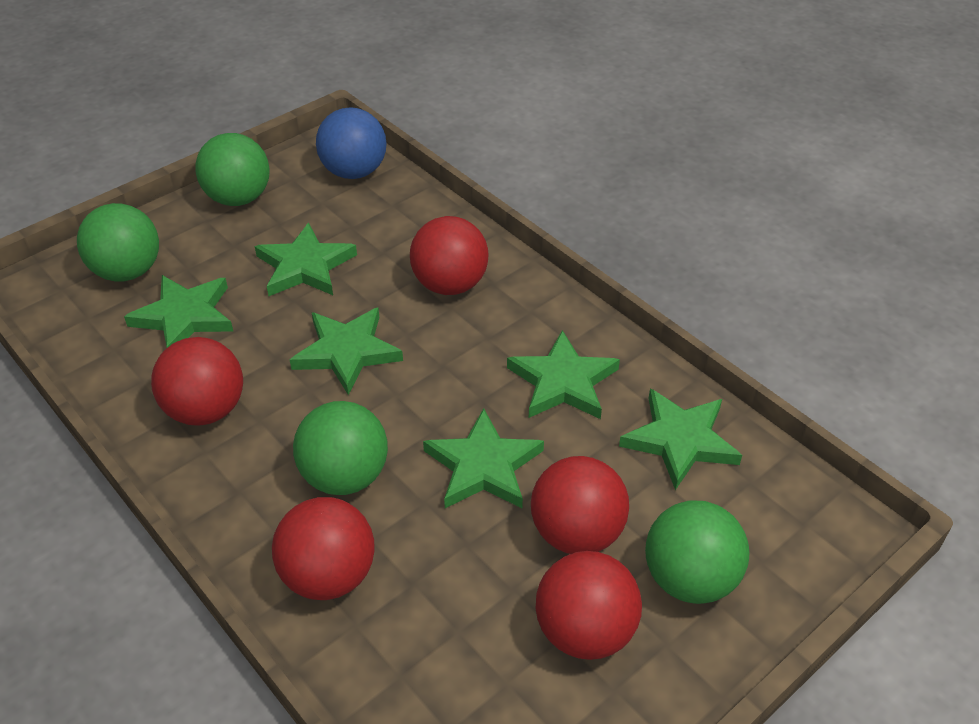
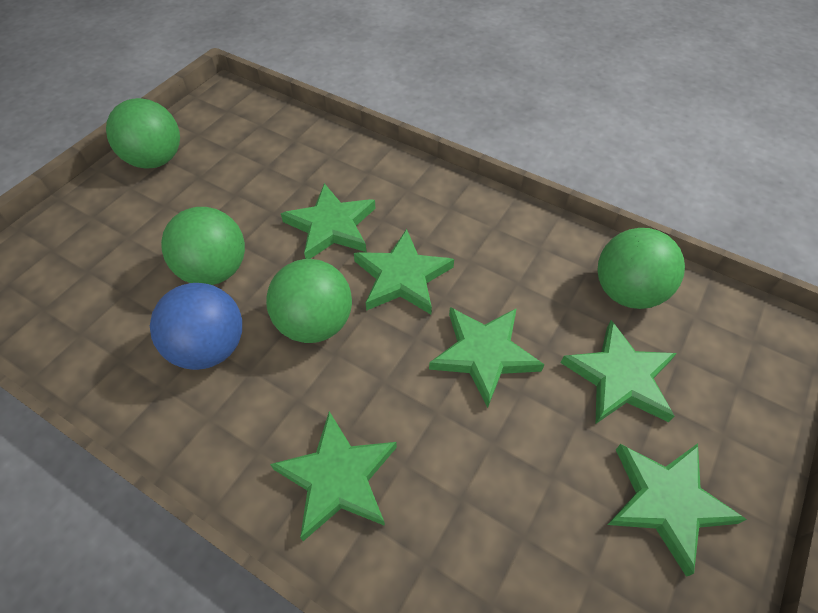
red ball: [151,337,243,426] [272,497,375,600] [410,216,489,295] [531,456,629,554] [536,551,642,660] = 5 -> none = 0

